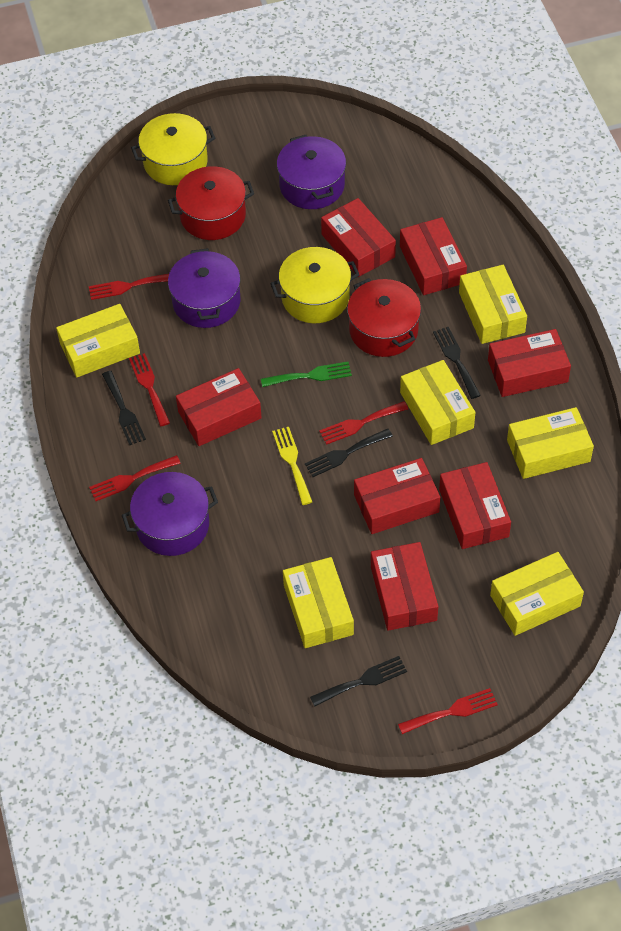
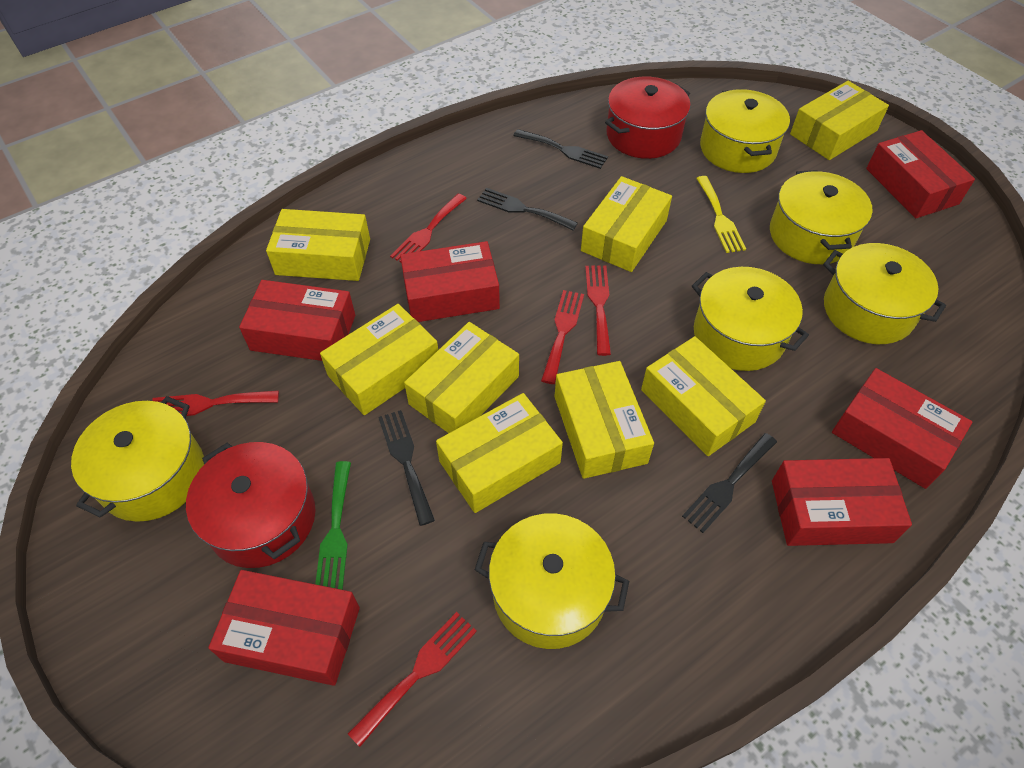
purple pot: [122,472,218,556] [168,248,240,328] [277,135,346,209] = 3 -> none = 0
red box: [176,368,262,446] [321,198,396,277] [354,458,440,534] [371,542,438,631] [400,217,467,295] [439,462,511,549] [488,329,571,397] = 7 -> [208,570,360,686] [239,280,355,361] [400,241,500,322] [772,458,912,546] [832,368,972,489] [866,130,975,218] = 6
yellow box: [56,304,140,378] [283,557,354,648] [400,360,475,445] [459,265,527,344] [490,552,584,636] [507,407,594,479] = 6 -> [266,209,370,281] [320,304,438,415] [404,322,519,433] [436,393,563,513] [555,361,654,479] [581,176,672,272] [641,336,766,456] [790,81,889,160] = 8
yellow pot: [131,113,215,185] [270,247,359,323] = 2 -> [71,396,204,522] [475,513,629,649] [692,267,809,371] [700,89,790,173] [770,170,873,264] [823,243,946,344] = 6

